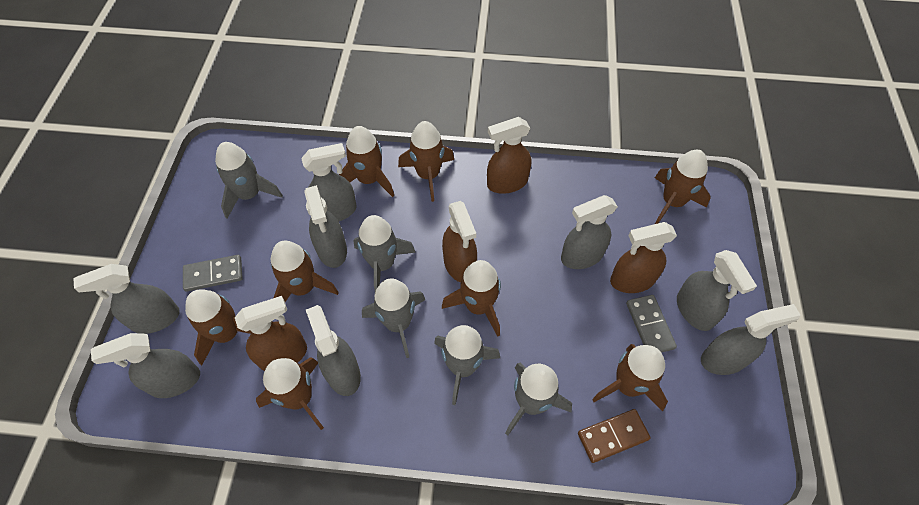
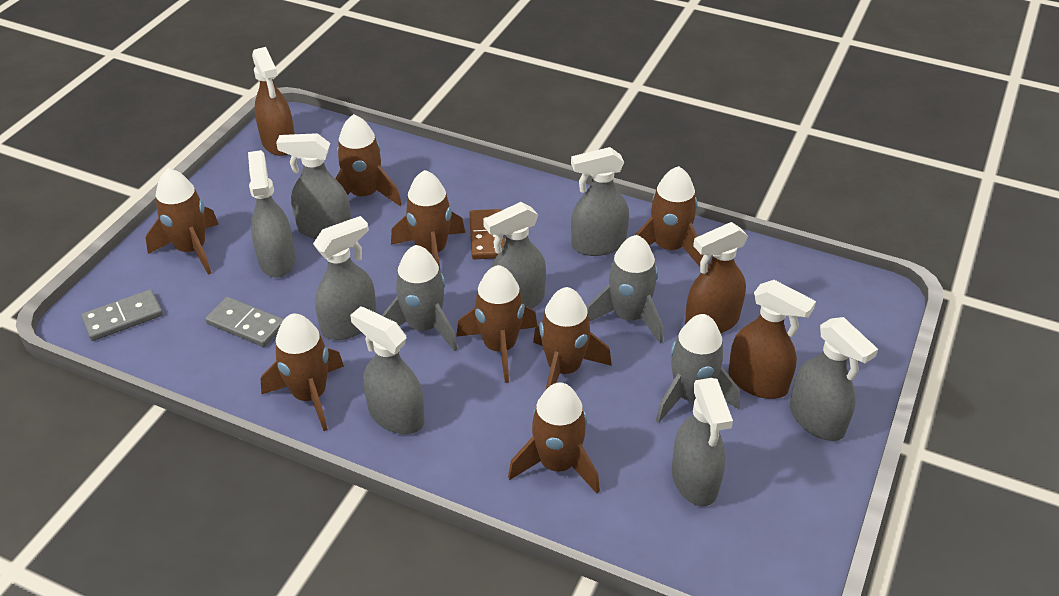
brown spray bottle: [235,296,307,371] [442,201,477,282] [487,117,531,194] [610,222,677,293] = 4 -> [252,47,295,156] [685,222,748,333] [728,280,816,399] = 3
grey rocket: [215,142,283,218] [353,215,416,291] [362,278,425,358] [434,325,500,405] [505,362,572,436] = 5 -> [382,245,458,351] [587,235,663,344] [656,314,740,423] = 3

